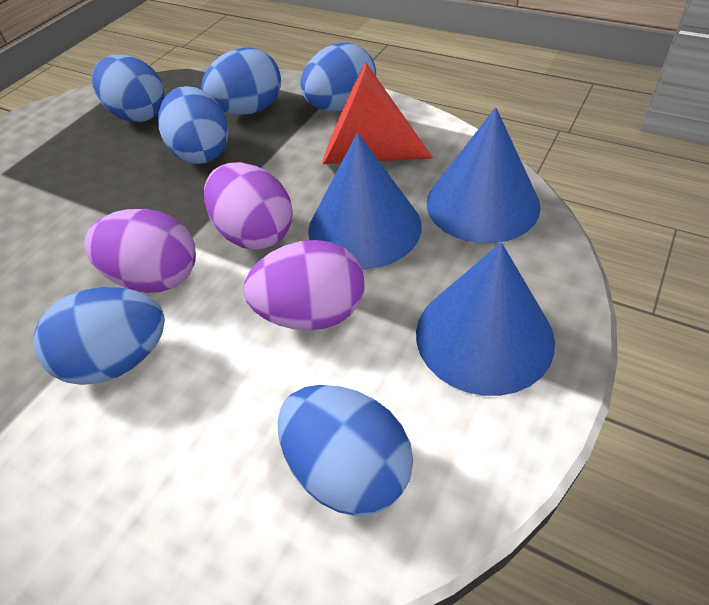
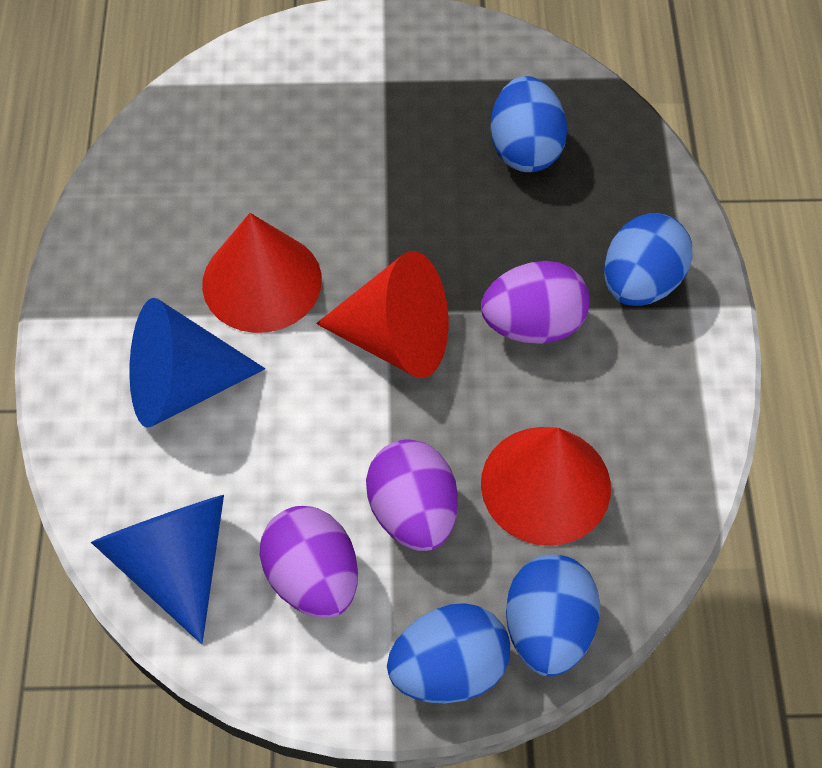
blue cone: [308,133,422,269] [416,242,555,396] [427,107,541,243] = 3 -> [91,495,224,644] [129,298,265,428] = 2
blue egg: [33,287,165,385] [92,55,165,122] [158,86,229,164] [201,48,281,115] [277,385,413,516] [300,43,376,111] = 6 -> [387,603,510,703] [490,76,567,172] [506,554,600,677] [604,213,693,306] = 4
red cone: [322,63,433,164] = 1 -> [202,213,322,333] [316,251,448,378] [481,427,611,546] = 3

